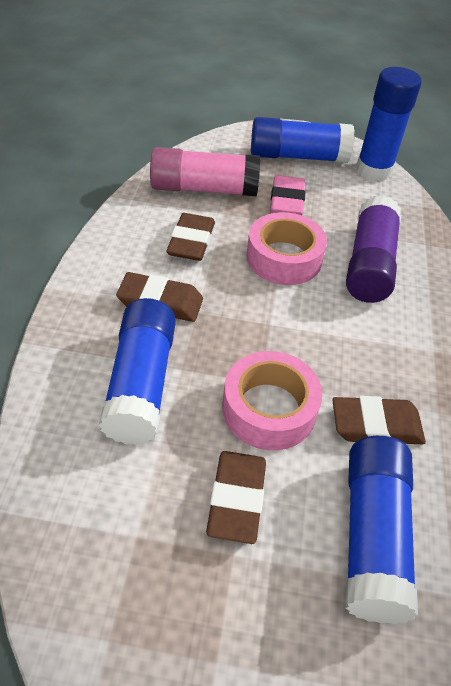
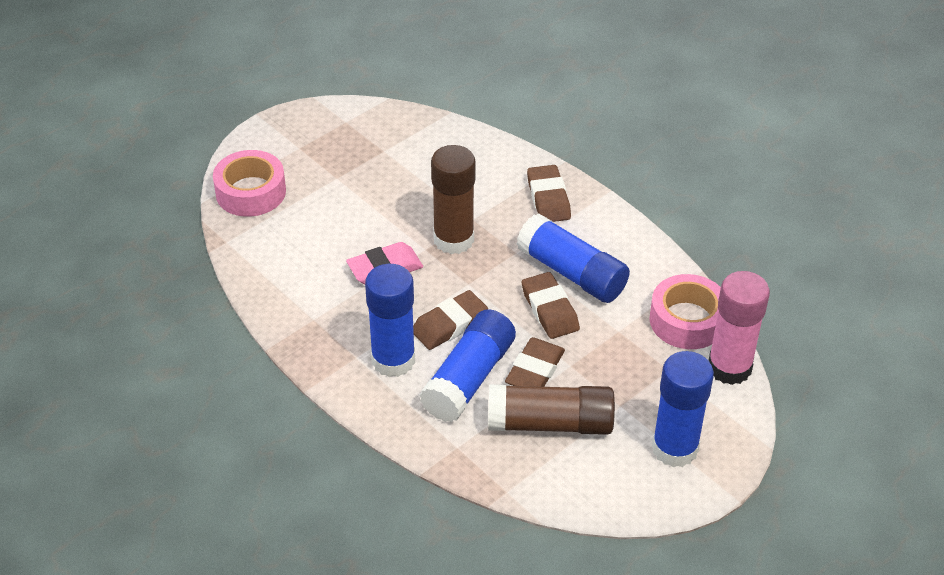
brown glue stick: none = 0 -> [431,145,476,254] [488,385,615,435] = 2
purple glue stick: [346,195,401,303] = 1 -> none = 0

